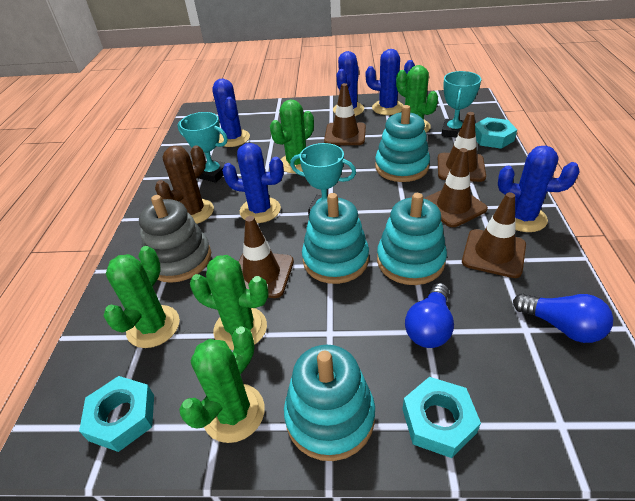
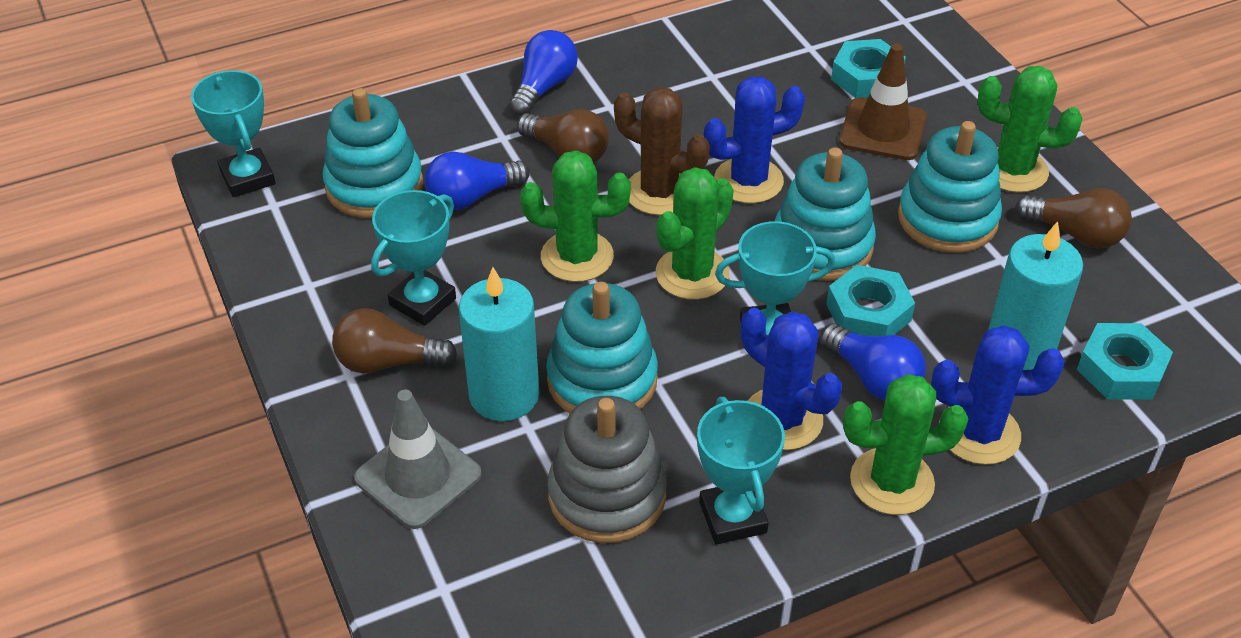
blue cactus: [212,78,250,147] [222,143,284,223] [333,51,364,116] [366,49,415,115] [498,145,579,232] = 5 -> [704,76,805,204] [741,308,842,450] [931,325,1064,465] = 3
blue light bulb: [405,283,454,348] [513,293,613,343] = 2 -> [425,151,530,211] [510,30,578,116] [820,323,926,400] = 3
brown light bulb: none = 0 -> [332,308,457,374] [517,109,609,163] [1015,188,1132,249] = 3
brown traffic cone: [239,216,294,298] [324,83,366,145] [424,148,488,227] [438,112,486,182] [462,192,526,278] = 5 -> [839,44,927,160] = 1
green cactus: [103,246,180,348] [179,326,265,443] [190,255,269,350] [270,99,314,173] [396,65,438,133] = 5 -> [520,150,631,282] [656,167,734,300] [843,374,968,515] [977,66,1082,193] = 4
grey traffic cone: none = 0 -> [354,390,482,529] = 1
turquoise candle: none = 0 -> [459,267,540,421] [988,221,1083,370] = 2
turquoise trophy: [178,112,228,183] [290,143,356,215] [441,71,481,138] = 3 -> [191,70,276,197] [371,190,456,326] [697,397,785,545] [715,221,835,337] = 4

